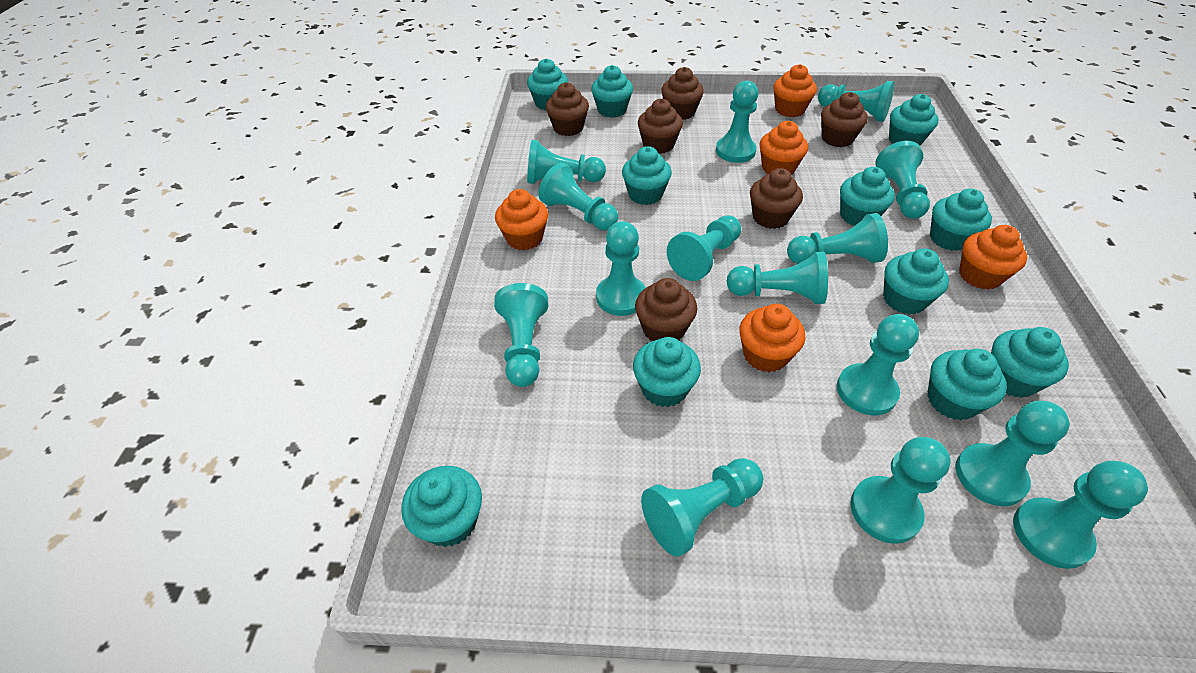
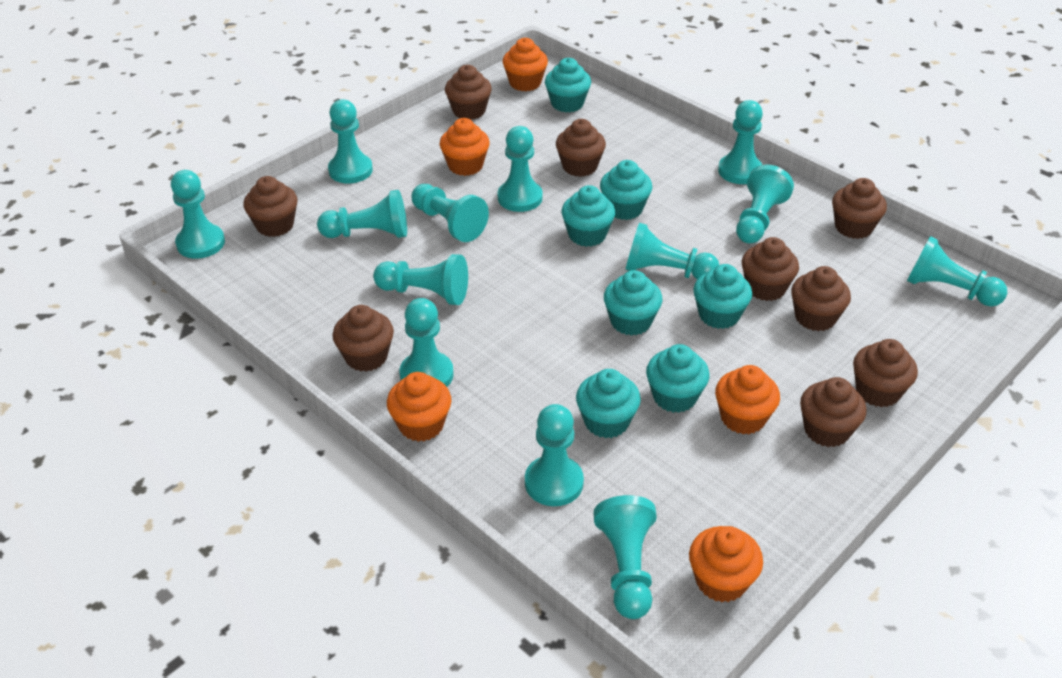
brown cupcake: [546,82,589,136] [635,278,697,341] [638,99,683,154] [661,67,704,120] [750,168,803,229] [821,92,868,147] = 6 -> [243,176,298,237] [333,305,394,372] [445,65,492,120] [556,119,606,177] [742,237,799,301] [791,266,851,331] [800,377,867,447] [832,178,887,239] [853,339,918,407] = 9
turquoise cupcake: [401,466,482,547] [527,59,568,110] [591,65,633,118] [622,146,672,205] [633,337,701,407] [840,167,895,226] [883,248,949,315] [889,94,939,146] [927,349,1007,420] [930,188,992,251] [991,327,1069,398] = 11 -> [545,58,591,113] [561,185,615,247] [576,369,641,438] [600,160,653,220] [604,270,662,336] [646,344,710,413] [693,264,752,329] = 7
turquoise pawn: [494,283,548,387] [527,140,606,184] [538,163,618,231] [596,221,646,316] [641,458,763,557] [667,215,741,281] [716,81,758,163] [726,252,828,304] [787,213,888,264] [818,81,894,122] [837,314,919,415] [850,437,951,544] [875,141,930,219] [955,401,1070,506] [1013,461,1148,569] = 15 -> [171,170,225,259] [317,190,407,238] [328,100,373,183] [373,254,468,305] [399,298,454,387] [412,184,489,242] [498,126,543,212] [525,404,584,506] [593,495,657,619] [625,223,719,279] [718,100,763,184] [736,164,794,244] [907,236,1007,306] = 13

